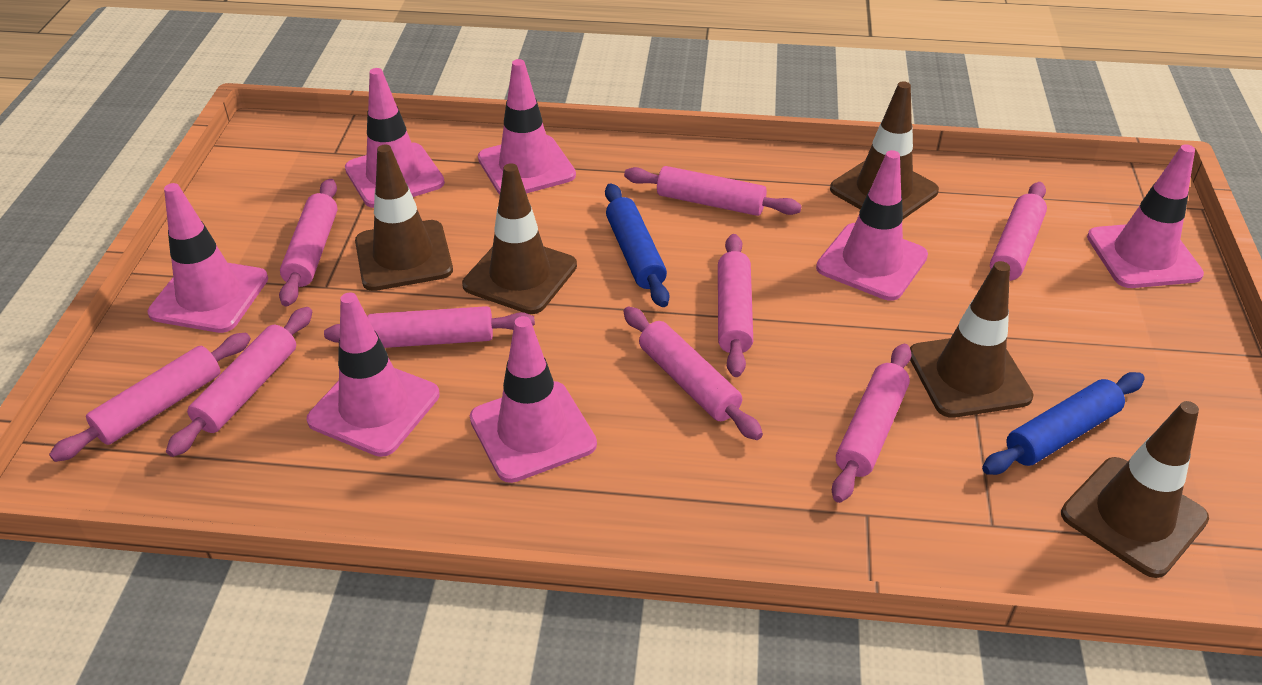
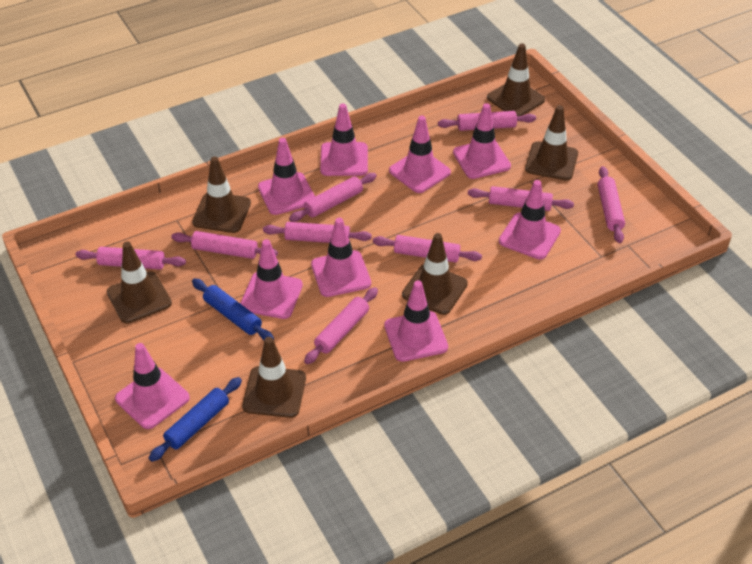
brown traffic cone: [355,145,453,291] [462,163,577,314] [830,81,939,219] [910,261,1034,418] [1061,401,1209,578] = 5 -> [107,242,172,324] [192,156,251,233] [242,337,306,418] [402,233,468,315] [487,43,545,116] [525,105,578,180] = 6
pink traffic cone: [147,183,268,333] [307,292,440,457] [345,68,445,208] [470,316,597,483] [478,59,576,195] [816,150,928,301] [1087,144,1204,288] = 7 -> [115,343,190,429] [240,239,303,319] [258,138,315,215] [311,218,371,297] [320,103,368,176] [384,280,448,362] [389,116,451,193] [453,103,511,179] [499,180,561,260] = 9

